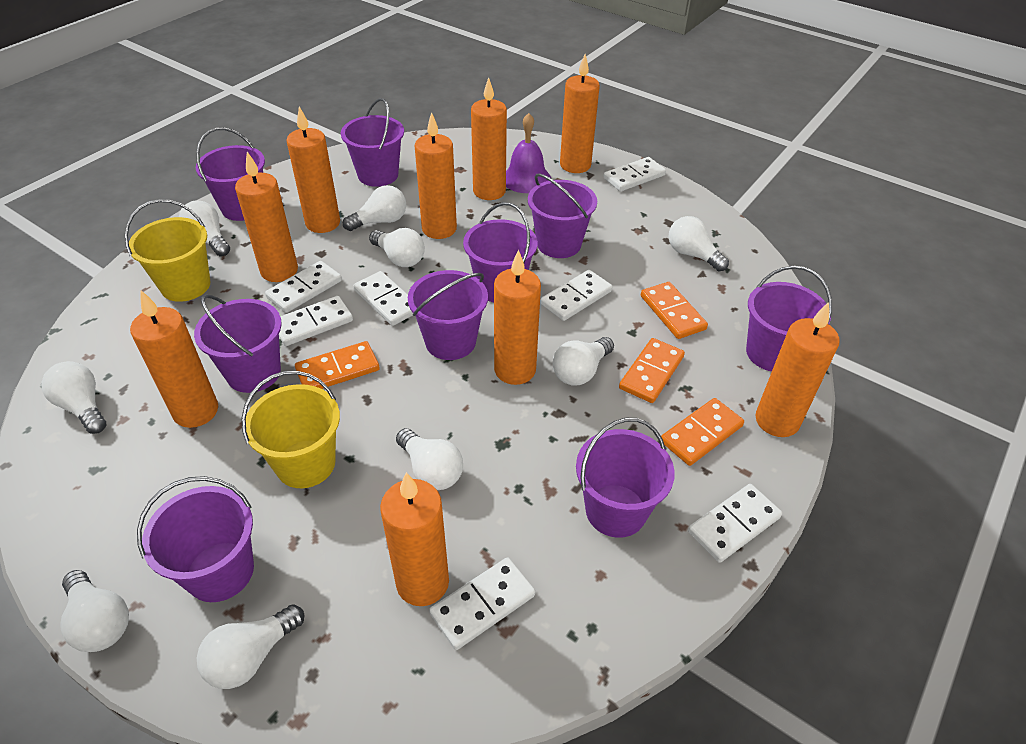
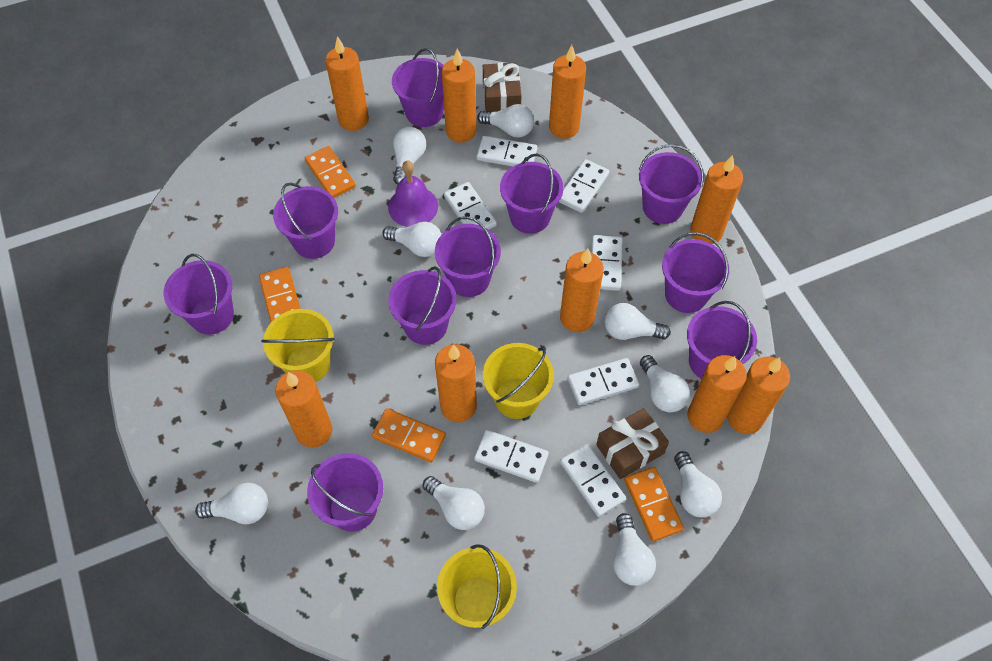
brown gift: none = 0 -> [483,62,522,112] [596,408,669,479] = 2
purple bucket: [137,476,254,602] [194,294,282,393] [196,127,265,221] [341,98,404,187] [408,270,488,360] [463,202,538,302] [528,173,597,258] [576,418,675,538] [746,266,832,371] = 9 -> [164,254,234,335] [273,183,338,259] [307,453,383,532] [388,266,456,345] [392,48,444,127] [435,216,501,297] [500,154,563,234] [639,144,704,224] [662,232,729,313] [687,301,757,379] = 10
yellow bucket: [125,199,210,302] [242,371,340,488] = 2 -> [261,309,335,382] [437,544,517,629] [483,343,554,419] = 3

